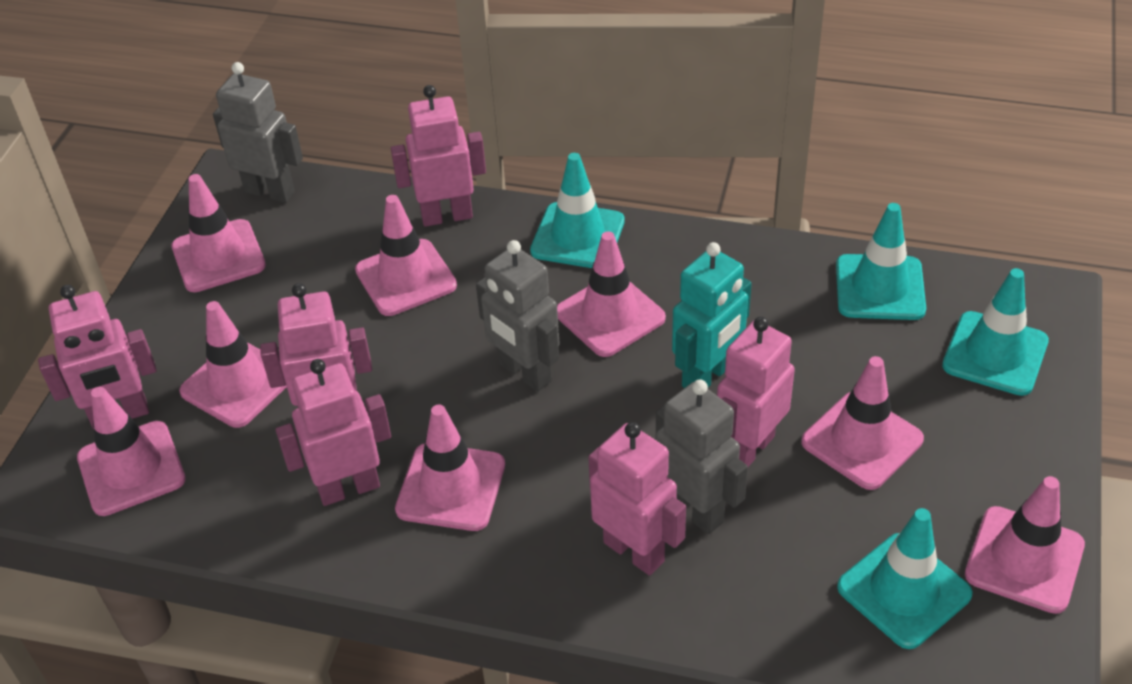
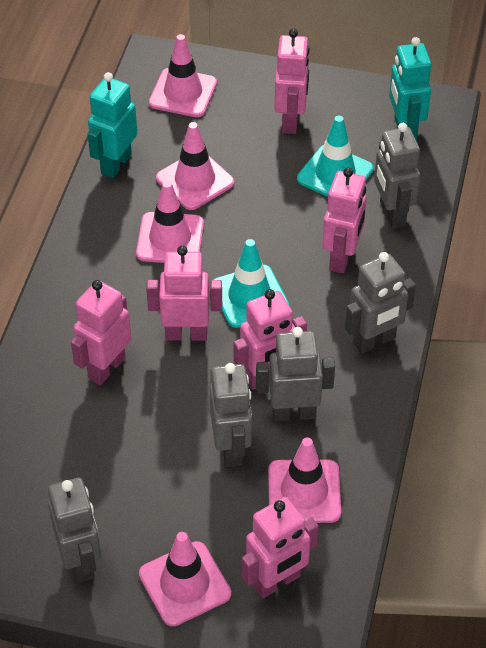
grey robot: [213,62,303,203] [476,240,560,392] [656,380,748,534] = 3 -> [48,478,101,583] [210,363,252,467] [256,327,335,422] [345,252,416,354] [374,123,420,229] = 5
pink traffic cone: [77,387,186,516] [171,174,266,292] [179,301,287,428] [355,195,457,316] [395,405,505,531] [557,231,666,357] [801,356,924,490] [965,476,1085,614] = 8 -> [136,181,204,263] [139,532,231,627] [149,34,217,117] [156,122,234,210] [268,437,341,523] = 5
turquoise robot: [672,242,752,388] = 1 -> [88,72,137,178] [389,37,431,141] = 2
turquoise traffic cone: [530,153,625,268] [836,203,926,320] [837,508,973,649] [942,268,1049,396] = 4 -> [214,239,289,328] [297,116,373,197] = 2

